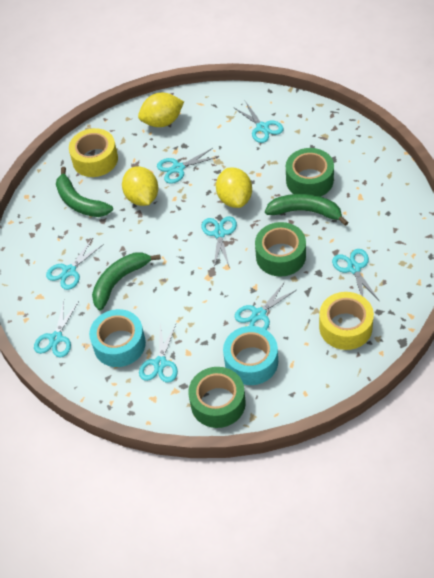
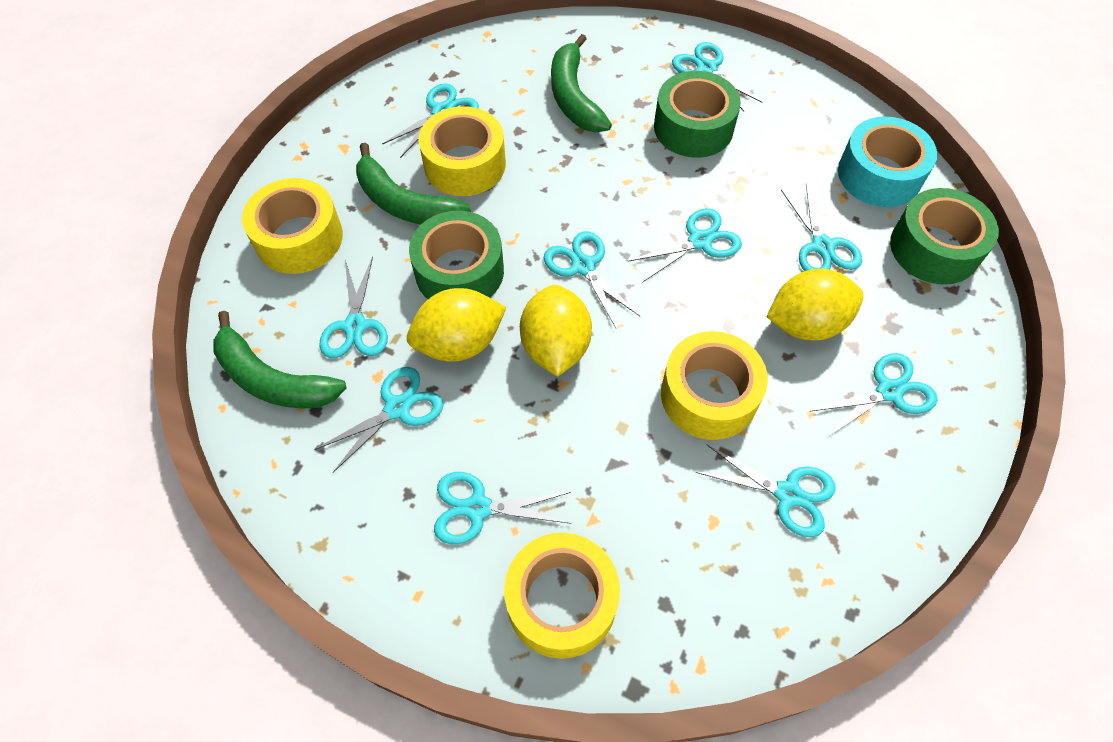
turquoise scissors: [34,301,79,358] [46,239,104,290] [139,324,178,383] [157,148,218,184] [202,216,237,268] [233,101,283,143] [235,282,296,330] [332,249,379,300] = 8 -> [314,367,444,473] [319,256,388,358] [382,83,479,158] [434,472,571,544] [544,231,640,328] [627,208,742,282] [672,42,763,112] [695,444,836,537] [781,184,862,271] [809,353,938,437] = 10
turquoise tape: [89,309,146,367] [223,326,278,385] = 2 -> [838,116,937,207] = 1
yellow tape: [69,128,118,177] [319,292,374,350] = 2 -> [242,178,343,274] [418,106,506,196] [504,533,620,659] [661,331,768,440] = 4

